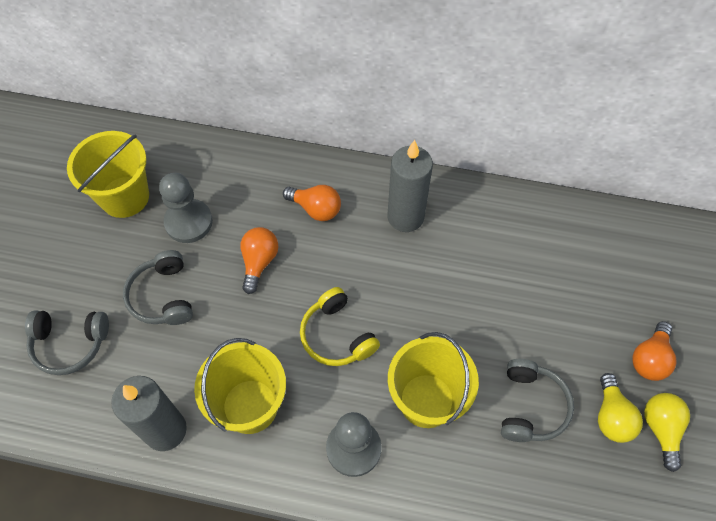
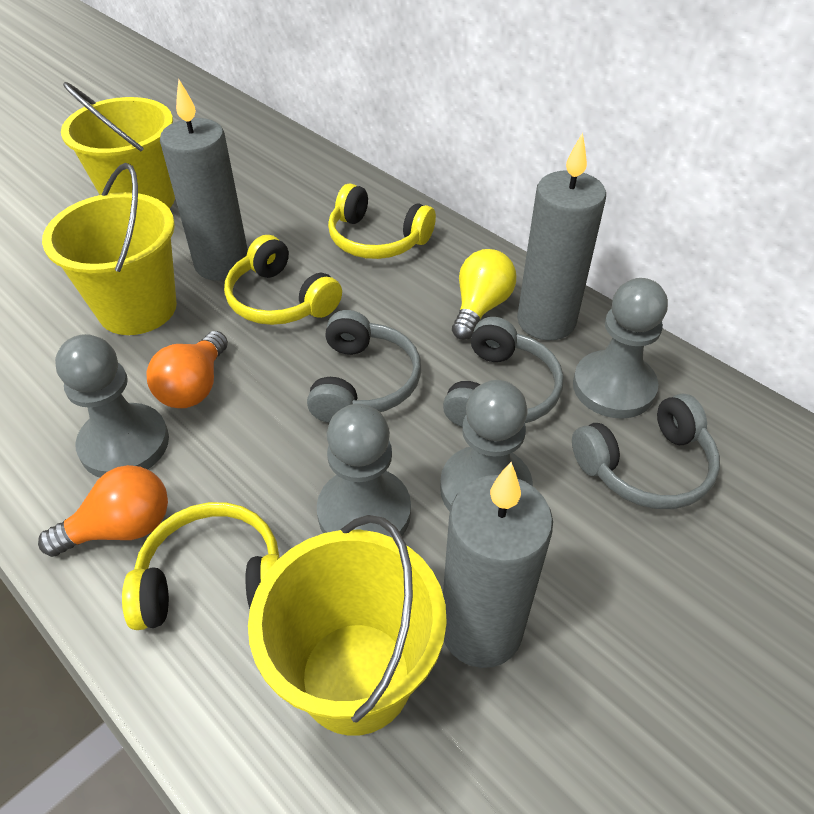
grey candle: [111,376,187,451] [387,140,433,232] = 2 -> [160,80,248,281] [443,462,553,668] [517,133,606,341] = 3
grey pawn: [159,173,213,243] [326,412,382,477] = 2 -> [55,334,169,478] [317,404,411,537] [440,380,533,512] [573,278,668,419] = 4
orange light bulb: [240,227,278,294] [283,185,341,221] [632,321,677,381] = 3 -> [38,465,168,557] [147,331,228,408] = 2
yellow headphones: [300,287,380,366] = 1 -> [122,502,280,630] [224,235,342,325] [328,183,436,259] = 3
yellow light bulb: [598,373,643,443] [644,393,690,472] = 2 -> [452,249,516,340] = 1

